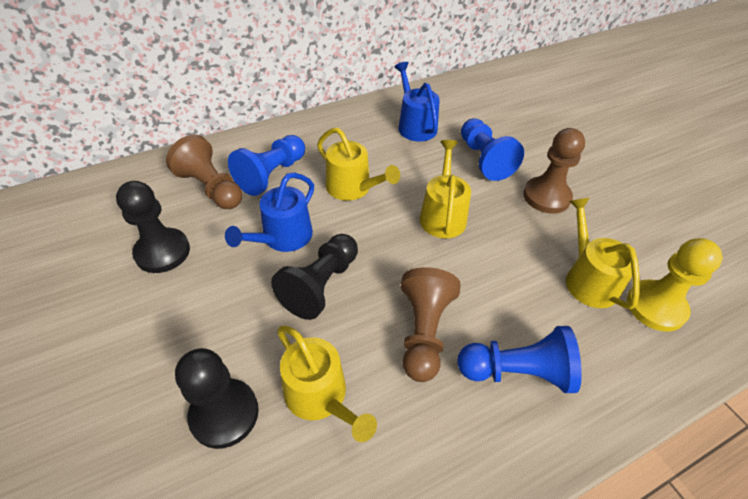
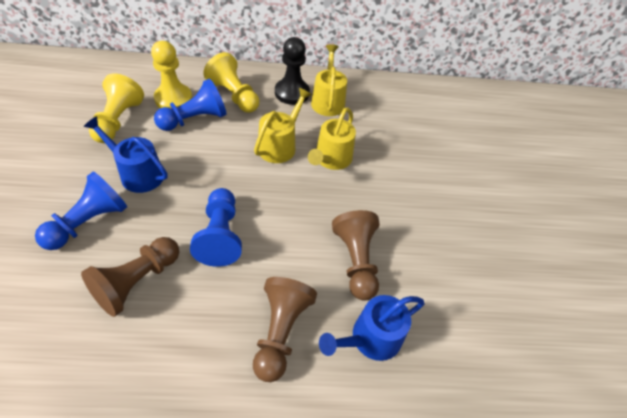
black pawn: [116,181,190,273] [175,348,259,449] [271,234,358,320] = 3 -> [275,37,310,105] = 1
yellow pawn: [627,238,723,332] = 1 -> [89,74,144,143] [151,41,192,109] [203,52,259,113] = 3
yellow watering can: [277,326,377,442] [317,128,400,201] [420,140,471,238] [566,197,640,310] = 4 -> [254,88,312,163] [308,107,356,170] [311,44,347,116] = 3

